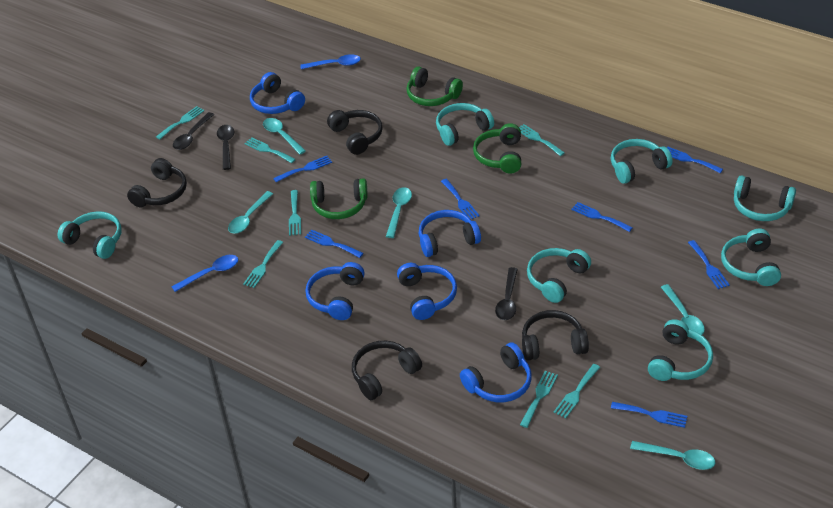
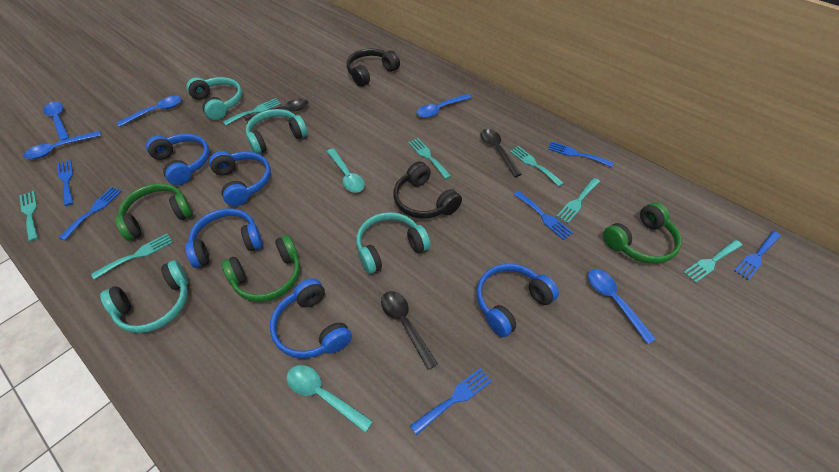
black headphones: [127,158,187,207] [327,110,383,155] [352,341,422,400] [522,310,589,361] = 4 -> [347,48,400,87] [393,161,462,219] = 2
blue fork: [273,156,332,182] [305,230,364,258] [441,179,480,220] [571,202,633,232] [611,402,687,428] [667,147,723,173] [688,240,730,289] = 7 -> [57,160,73,206] [59,187,122,240] [410,368,492,435] [513,191,573,240] [548,142,614,167] [734,231,781,280] = 6
blue spoon: [171,255,238,292] [300,54,361,69] = 2 -> [24,131,101,159] [43,102,69,141] [117,96,181,127] [417,94,471,118] [588,269,656,344] = 5
turquoise headphones: [58,211,121,259] [436,103,494,146] [527,248,591,303] [611,139,673,184] [648,319,713,381] [721,228,781,286] [734,175,796,221] = 7 -> [100,260,188,333] [186,77,242,120] [246,109,308,154] [356,212,430,274] = 4
turquoise spoon: [228,191,273,234] [263,118,306,154] [386,187,412,238] [630,441,715,470] [661,284,705,335] = 5 -> [287,365,373,433] [327,148,365,193] = 2

